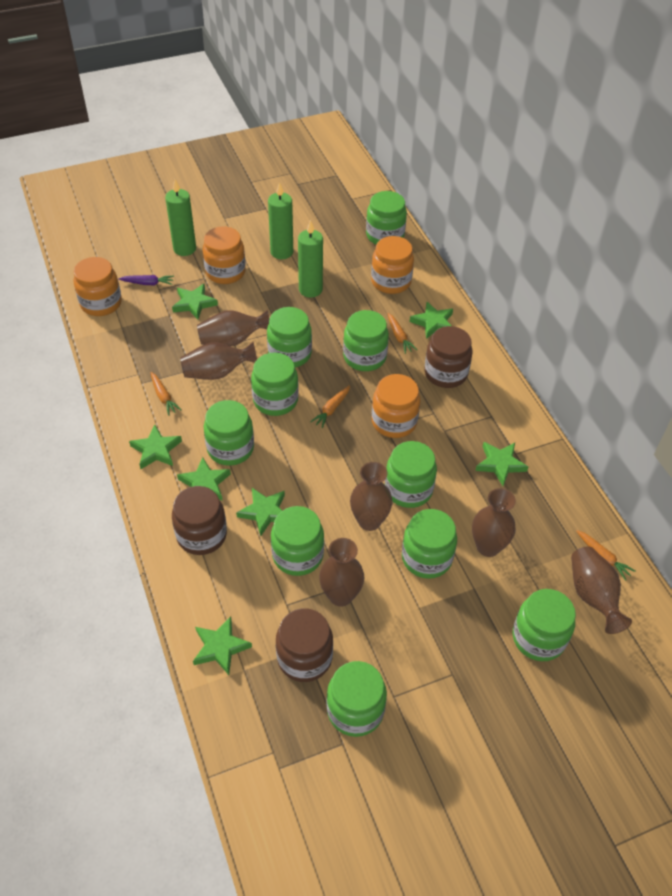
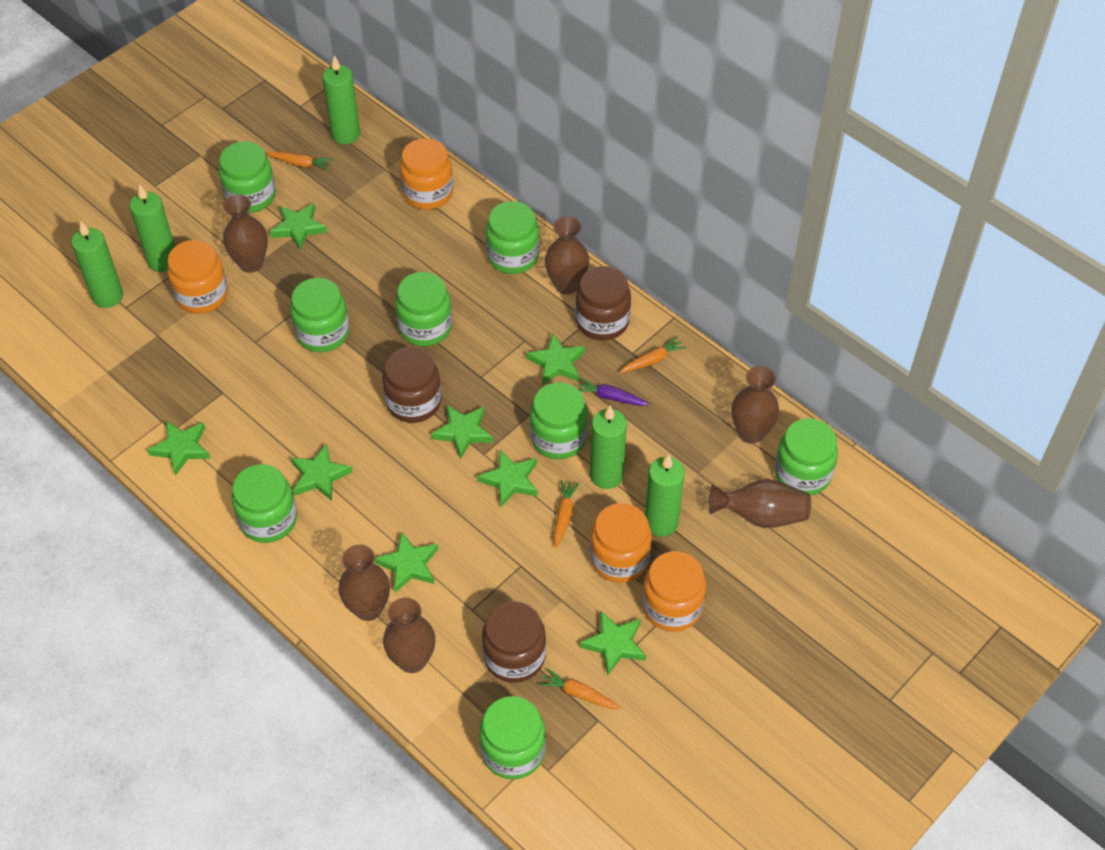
green candle: [165,179,196,256] [268,182,293,259] [298,220,323,298] = 3 -> [71,221,123,308] [130,184,175,272] [322,55,360,144] [590,406,627,489] [645,454,685,537] = 5
green jar: [204,400,254,466] [251,353,299,416] [267,307,312,367] [271,506,324,576] [326,661,387,737] [343,310,389,371] [366,191,407,245] [385,441,437,508] [402,509,457,579] [512,589,576,661] = 10 -> [219,141,276,213] [232,464,297,543] [290,278,349,352] [395,272,452,346] [479,696,546,779] [486,201,540,274] [530,382,588,459] [775,418,838,496] = 8
green star: [129,425,182,469] [172,284,218,320] [177,457,231,501] [193,616,252,675] [236,488,285,536] [410,302,453,339] [475,442,528,486] = 7 -> [147,421,211,476] [270,203,327,250] [291,444,352,501] [375,531,438,593] [431,405,493,459] [477,450,538,507] [526,333,585,385] [580,611,646,675] = 8

